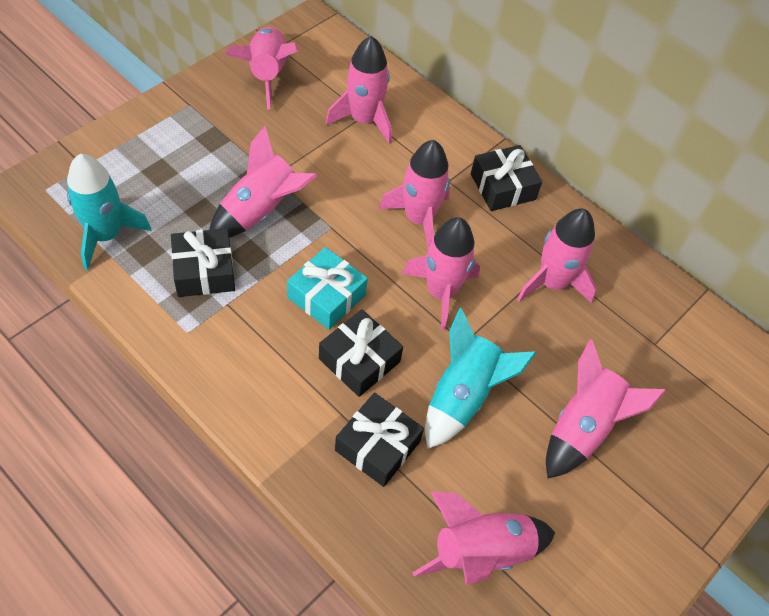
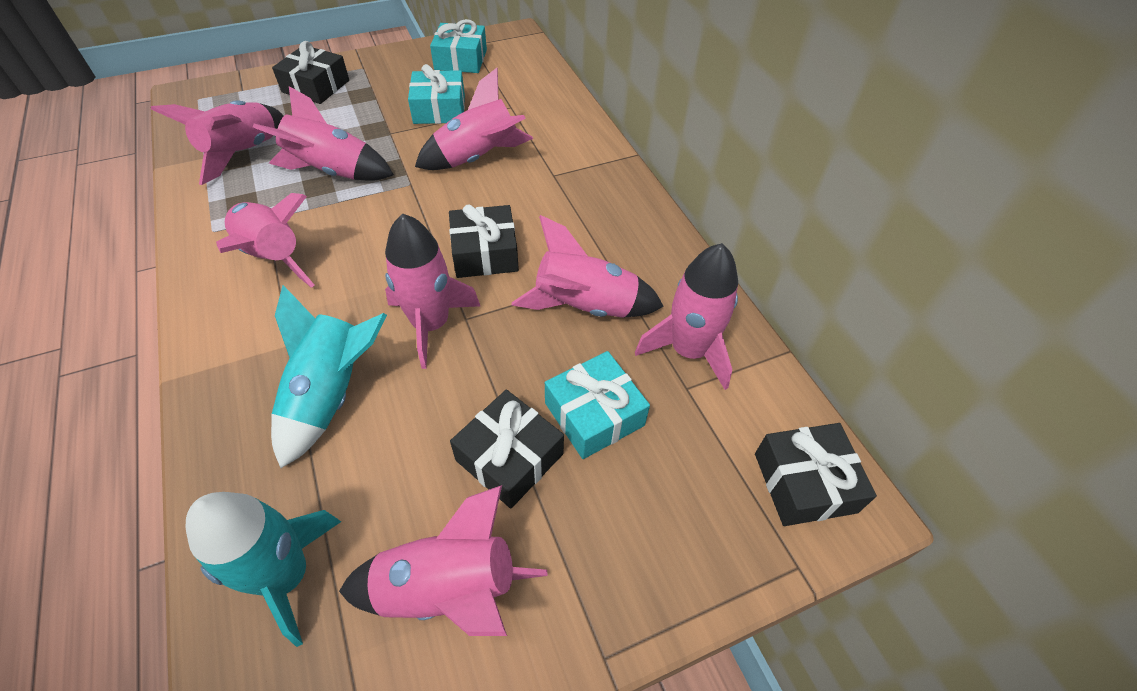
turquoise gift: [287,247,368,330] = 1 -> [408,64,465,124] [430,19,487,73] [545,351,650,459] = 3

